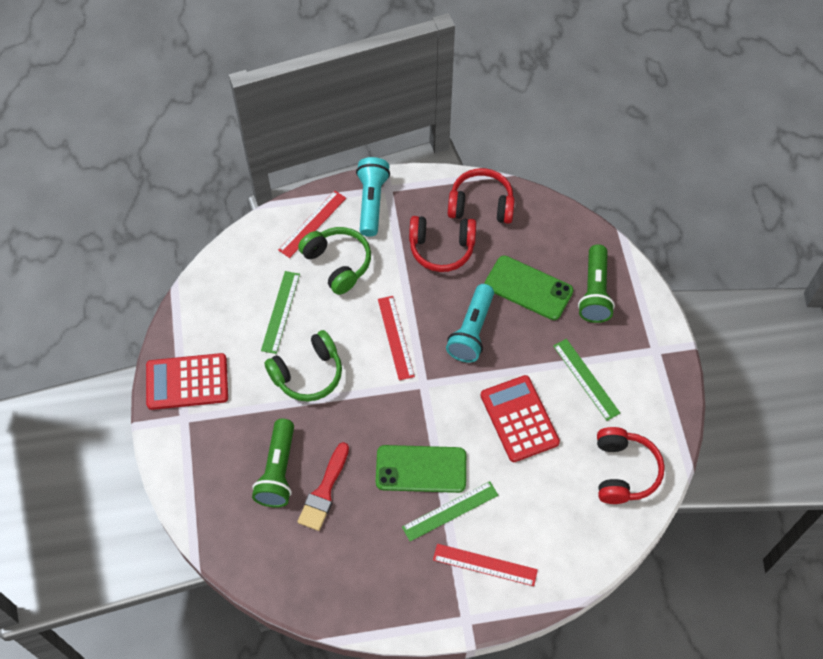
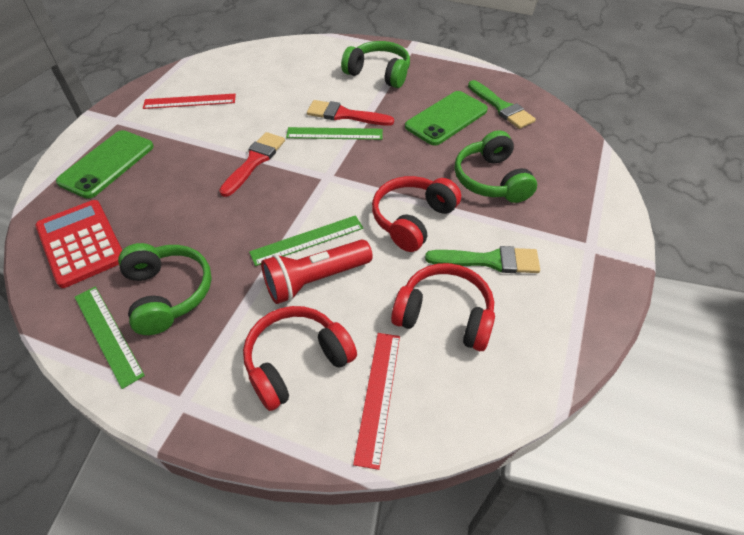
green brush: none = 0 -> [425,246,540,273] [468,80,536,129] = 2
green flashlight: [252,419,294,508] [578,244,615,323] = 2 -> none = 0
green headphones: [264,330,342,401] [298,227,371,295] = 2 -> [118,243,212,335] [341,41,410,88] [455,130,537,203] = 3
red brush: [298,442,349,531] = 1 -> [219,132,285,197] [307,100,394,126] = 2
red calculator: [146,353,228,410] [481,375,560,462] = 2 -> [36,200,122,288] = 1
red flashlight: none = 0 -> [261,240,373,304] = 1
red ruler: [278,191,346,258] [378,296,415,380] [433,544,538,586] = 3 -> [143,94,236,109] [353,333,400,470] = 2
turquoise flashlight: [356,157,390,237] [446,284,494,363] = 2 -> none = 0

